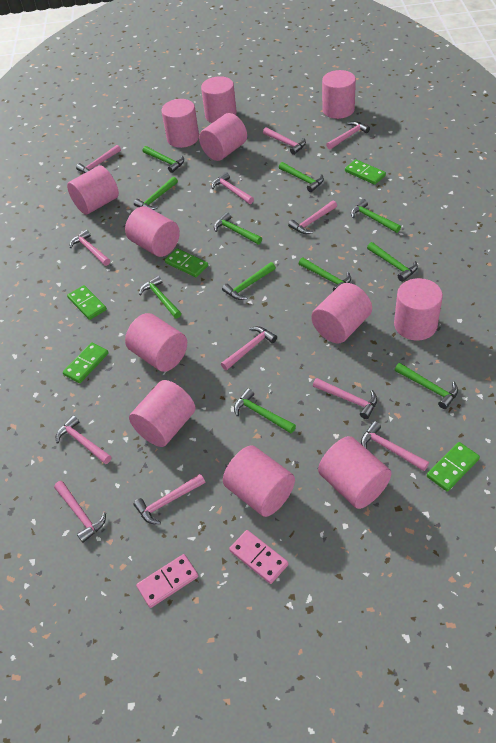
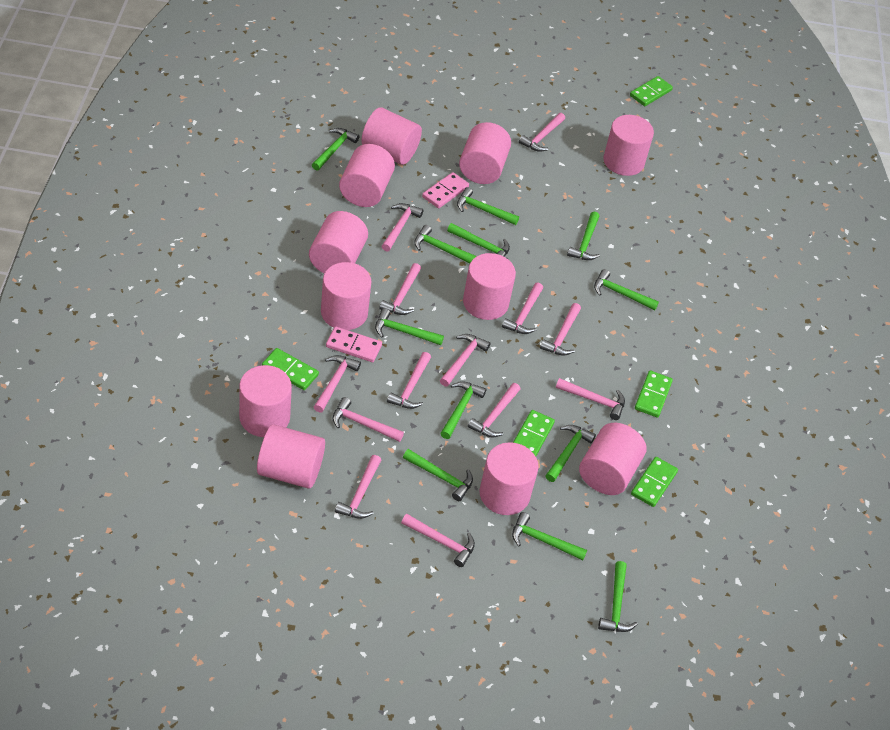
green hammer: [134,177,178,210] [139,276,181,319] [142,146,184,173] [214,212,262,244] [222,262,276,300] [234,388,296,433] [279,162,324,192] [299,258,351,291] [351,199,401,233] [367,242,418,282] [395,363,458,409] = 11 -> [312,128,359,171] [375,308,444,345] [403,449,473,501] [414,225,477,263] [440,381,486,439] [447,223,510,257] [457,187,519,225] [512,512,587,560] [545,425,596,482] [567,212,600,260] [594,269,659,310] [598,561,638,632] = 12
pink cylinder: [67,166,119,215] [125,206,180,257] [125,313,187,372] [129,380,196,447] [162,99,199,148] [199,113,247,161] [201,76,237,123] [223,446,295,517] [311,283,372,344] [318,436,392,509] [322,70,356,119] [394,278,443,341] = 12 -> [239,365,292,437] [257,424,325,489] [309,211,368,274] [321,262,372,330] [339,144,395,207] [361,107,422,165] [459,122,511,184] [463,253,516,320] [480,442,538,515] [579,423,646,495] [603,115,654,176] = 11
pink hammer: [54,481,106,543] [56,415,112,464] [69,229,110,266] [76,145,121,173] [133,474,205,524] [212,172,254,204] [221,326,277,370] [263,127,306,155] [288,200,337,234] [313,378,377,419] [326,121,370,150] [361,421,429,471] = 12 -> [314,355,361,413] [333,397,404,442] [335,455,381,519] [379,263,421,315] [382,203,423,251] [387,352,431,409] [401,514,475,567] [440,334,491,387] [468,383,521,438] [502,283,543,334] [519,113,565,152] [540,303,581,356] [556,378,625,420] = 13

